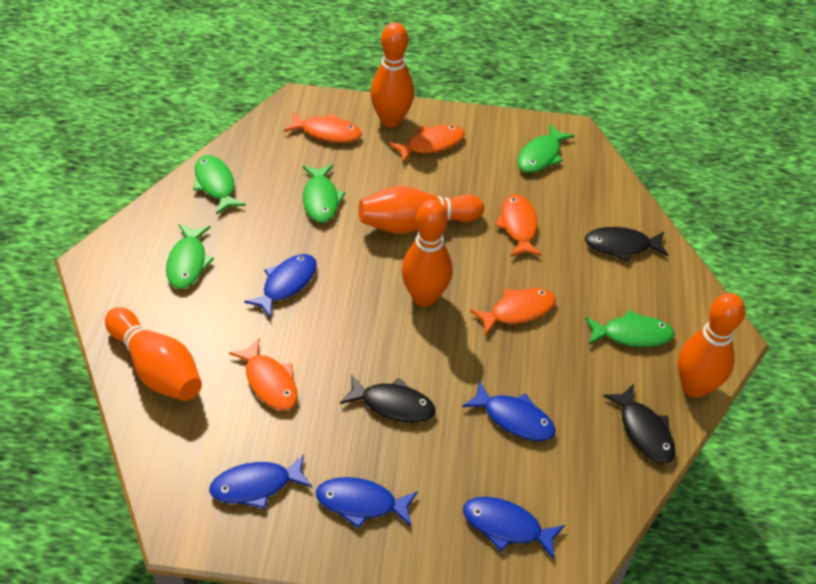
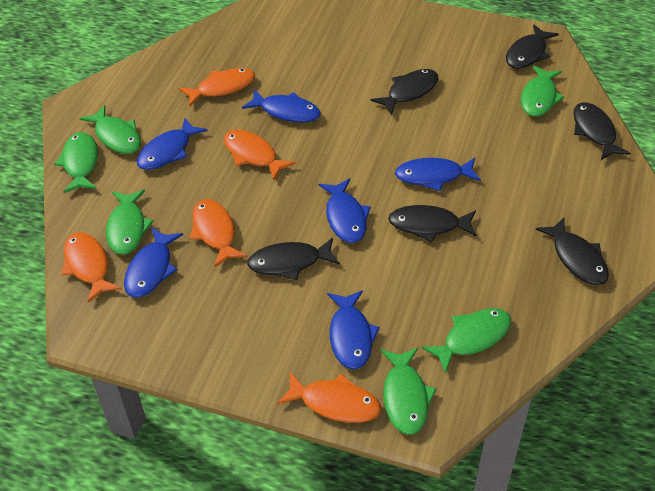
black fish: [340,375,435,423] [585,227,669,262] [603,384,675,464] = 3 -> [247,238,340,280] [371,69,438,115] [388,205,477,242] [506,24,559,69] [536,218,609,285] [573,102,630,160] = 6
blue fish: [209,454,312,509] [244,254,317,318] [316,477,418,528] [462,381,556,441] [463,497,565,559] = 5 -> [124,227,183,298] [137,118,208,170] [242,89,321,122] [319,178,371,243] [327,290,380,370] [395,158,481,191] = 6
green fish: [166,224,214,289] [193,155,246,215] [303,165,345,223] [517,124,574,173] [585,310,675,347] = 5 -> [54,132,98,193] [79,105,141,154] [106,190,154,255] [381,348,436,435] [421,308,511,373] [521,65,564,117] = 6
orange bowling pin: [105,307,202,401] [358,186,484,234] [370,22,414,127] [401,200,453,307] [678,293,745,398] = 5 -> none = 0

